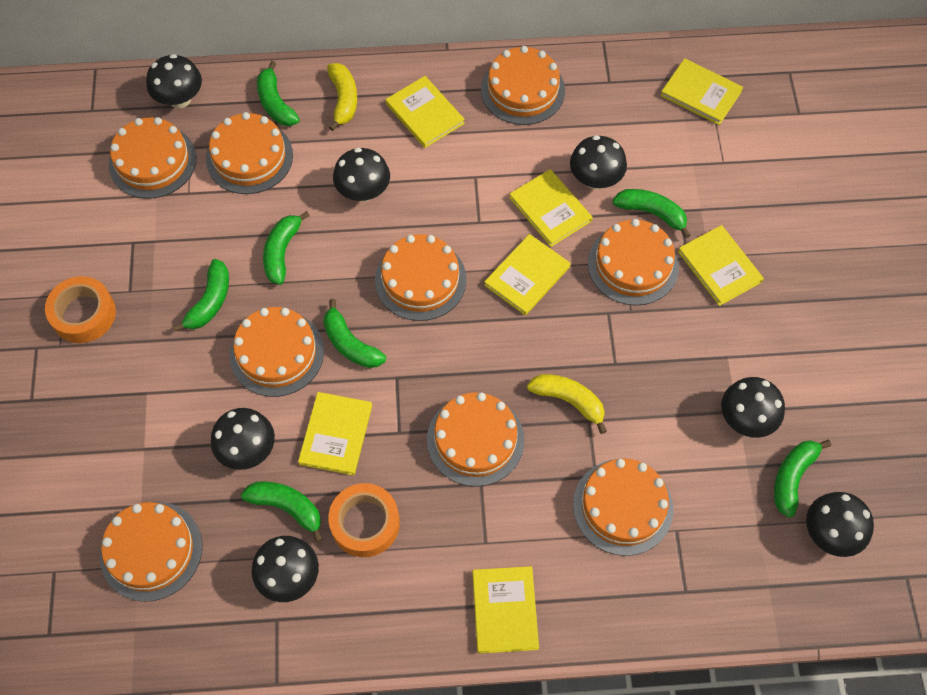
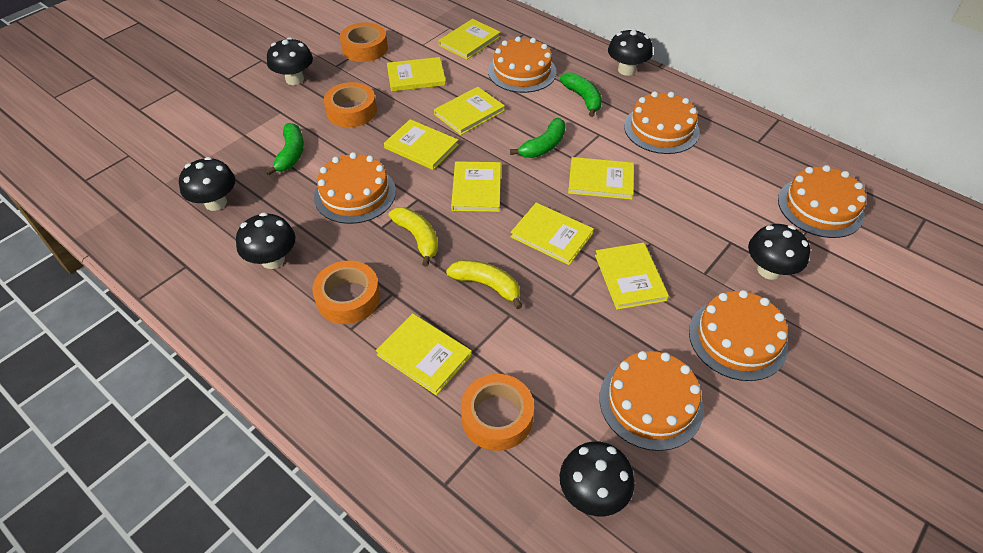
black mushroom: [146,54,202,108] [211,408,275,470] [252,536,319,602] [333,148,390,202] [570,135,627,189] [721,377,785,438] [806,492,874,557] = 7 -> [179,157,235,211] [236,212,296,269] [267,37,313,85] [560,441,635,516] [608,28,653,76] [748,224,810,280] = 6
green banana: [173,259,229,332] [241,481,323,542] [257,61,300,126] [263,211,310,285] [323,299,386,368] [612,189,691,239] [774,440,831,518] = 7 -> [266,123,304,175] [510,118,566,158] [560,72,602,117] = 3
orange cake: [100,502,202,602] [109,117,196,199] [206,112,293,194] [229,307,324,397] [375,234,466,321] [427,392,524,486] [481,46,565,125] [573,458,673,556] [588,219,679,306] = 9 -> [314,152,396,224] [488,36,557,93] [600,351,704,451] [624,91,700,154] [689,290,788,381] [778,165,866,238] = 6
orange tape: [45,276,116,343] [328,483,400,557] = 2 -> [312,260,380,324] [324,82,377,127] [340,22,388,62] [461,374,534,451] = 4
yellow book: [298,392,372,476] [386,76,465,148] [472,566,539,654] [484,234,570,315] [509,169,593,247] [660,58,743,125] [678,225,764,306] = 7 -> [376,313,472,395] [384,119,459,170] [387,57,446,92] [434,87,505,135] [438,19,501,60] [451,161,501,212] [511,203,594,265] [568,157,634,200] [595,243,669,310] = 9

